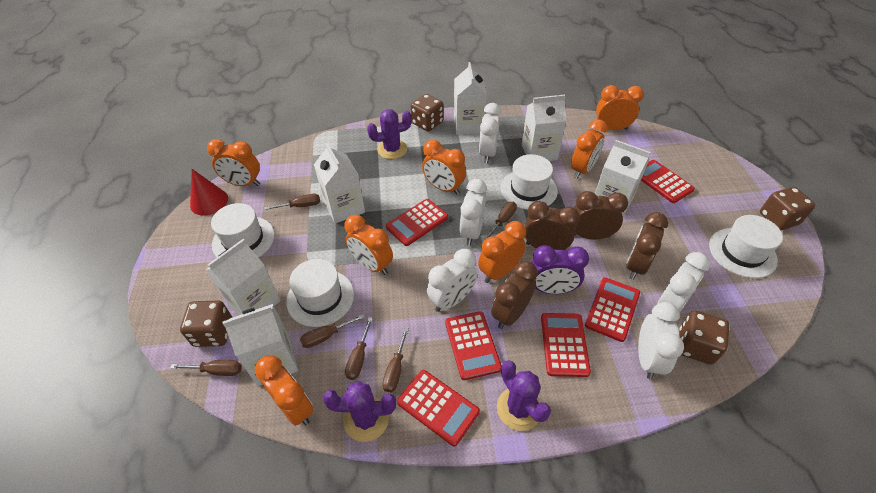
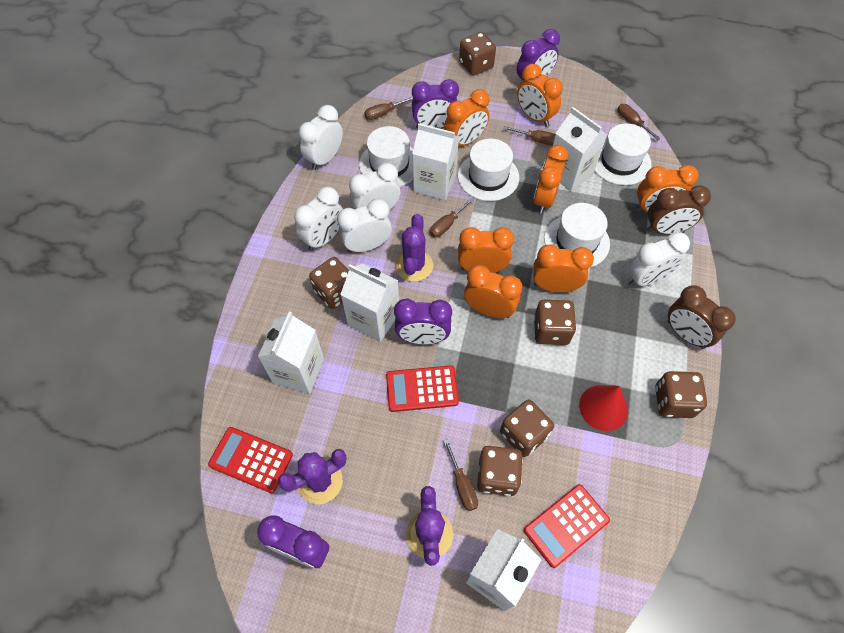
brown clock: [491,261,538,329] [525,201,580,250] [574,191,628,240] [626,212,668,280] = 4 -> [646,185,711,234] [668,285,736,349] = 2
brown dice: [180,300,232,347] [411,94,443,131] [679,310,729,365] [760,187,815,230] = 4 -> [309,257,349,309] [459,32,496,76] [477,446,523,496] [500,400,554,457] [534,300,576,345] [655,371,707,418] = 6
brown screwdriver: [170,360,242,376] [265,194,320,210] [300,314,365,348] [345,317,373,380] [382,328,409,393] [485,202,517,239] = 6 -> [364,96,413,120] [430,198,474,237] [444,439,478,511] [503,126,556,146] [617,104,661,140] = 5
purple clock: [532,245,589,294] = 1 -> [257,515,329,568] [394,298,452,344] [411,79,459,129] [517,29,560,80] = 4
red calculator: [386,199,448,246] [397,370,480,447] [445,311,502,380] [541,313,591,377] [585,277,640,342] [641,160,695,203] = 6 -> [208,427,293,493] [386,365,459,412] [524,484,610,568] = 3
white carton: [206,239,281,315] [222,304,298,386] [314,143,365,224] [454,62,487,135] [522,94,567,161] [595,140,651,216] = 6 -> [258,311,324,394] [340,263,399,342] [412,123,459,201] [466,529,542,611] [553,107,607,192] = 5

